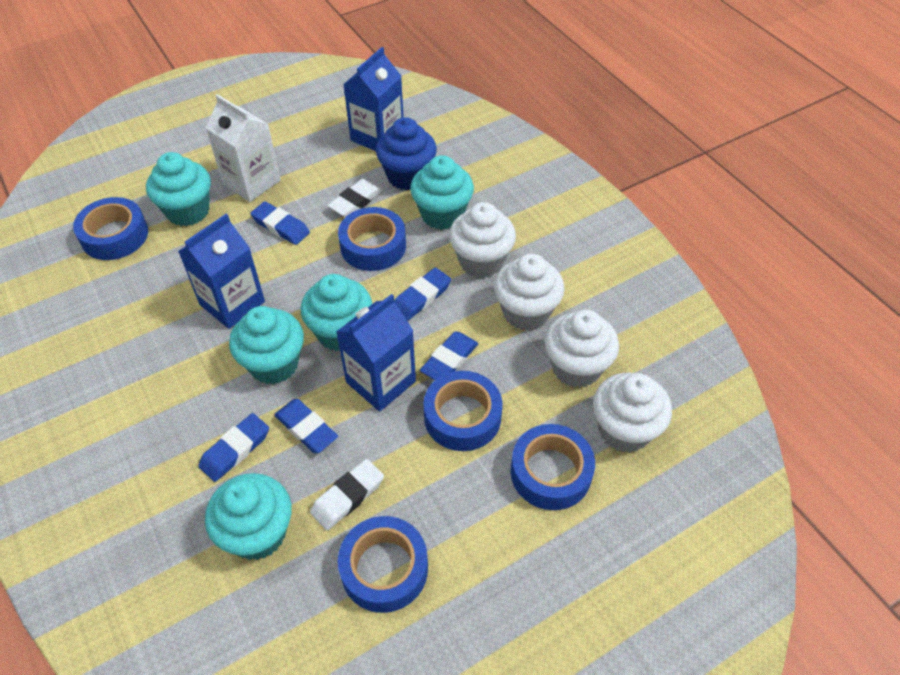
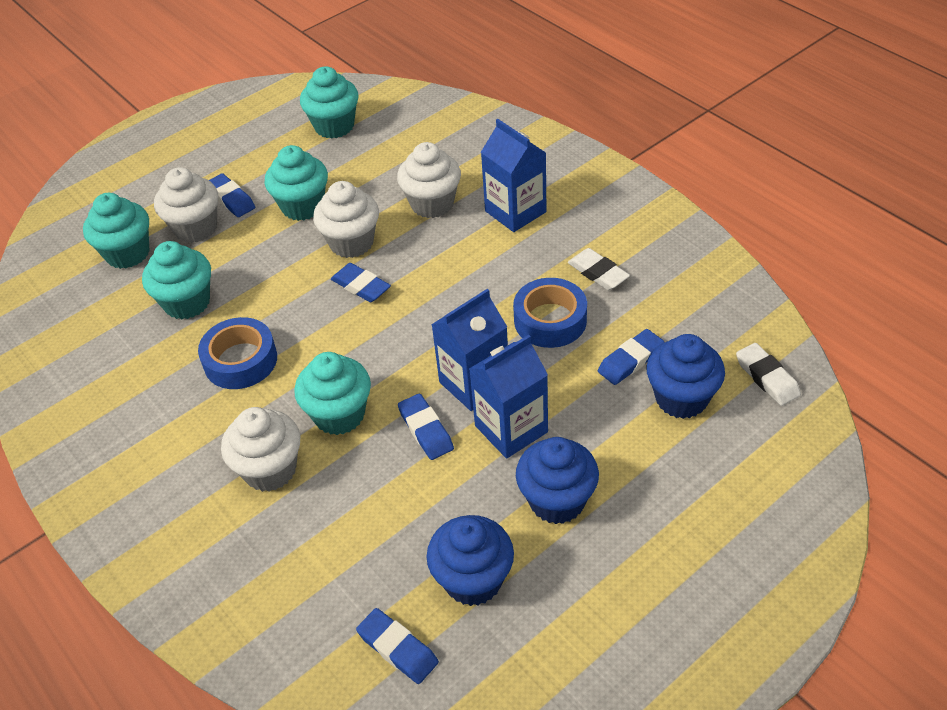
blue cupcake: [376,117,437,190] = 1 -> [426,515,514,606] [516,437,599,524] [646,334,725,419] = 3
blue tape: [73,197,148,260] [338,207,406,271] [338,516,428,613] [423,371,502,451] [511,424,595,510] = 5 -> [198,317,277,389] [513,278,587,348] = 2
white carton: [206,94,281,202] = 1 -> none = 0

